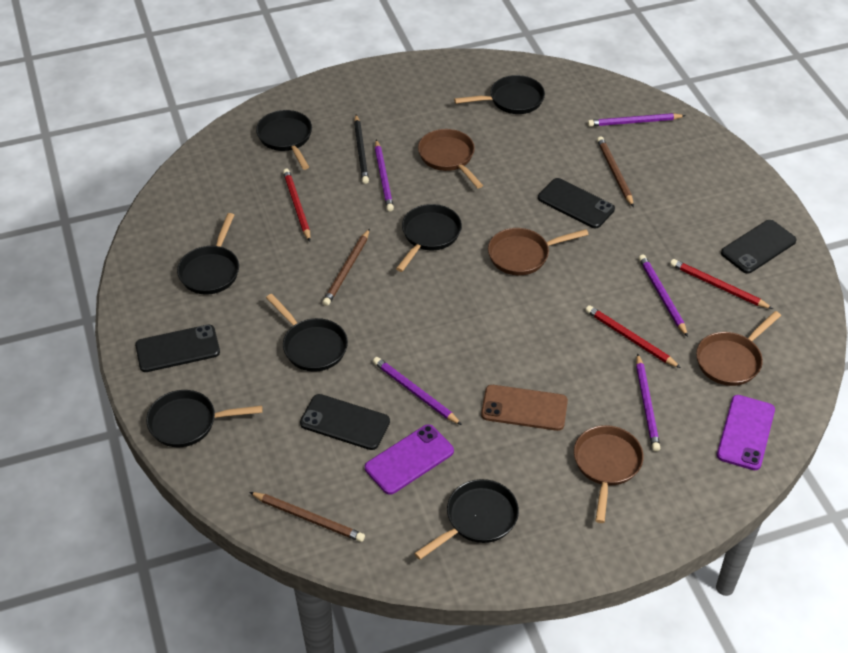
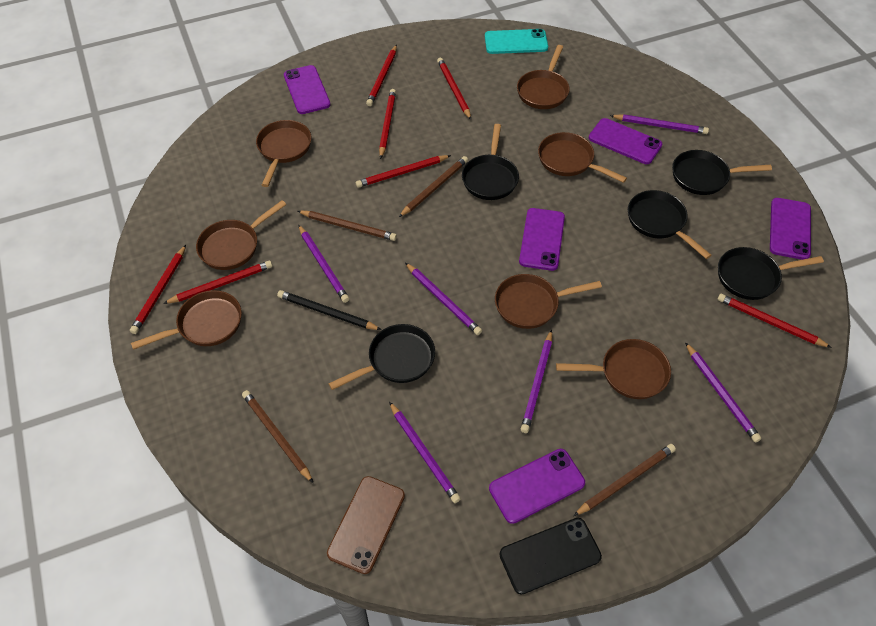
black pan: [146,390,263,447] [177,213,239,295] [256,110,312,170] [266,294,348,372] [396,204,462,272] [414,479,519,560] [454,75,545,114] = 7 -> [328,324,435,390] [462,124,519,200] [628,190,712,259] [672,150,772,195] [718,247,824,300] = 5
black phone: [135,325,220,372] [300,394,390,450] [538,178,615,228] [721,220,797,274] = 4 -> [499,518,602,595] = 1
brown pan: [418,129,483,188] [488,228,589,275] [574,425,644,523] [696,311,781,386] = 4 -> [131,290,242,350] [196,200,286,270] [256,120,311,187] [495,274,602,329] [517,45,570,109] [538,132,627,183] [556,339,671,399] = 7
brown pencil: [249,492,365,542] [322,229,370,306] [597,136,634,207] = 3 -> [242,390,313,483] [298,211,397,241] [399,156,468,217] [574,444,676,516] = 4
purple pencil: [373,357,462,425] [375,140,394,211] [588,113,686,127] [636,353,660,451] [639,255,688,337] = 5 -> [299,225,349,303] [389,402,461,503] [405,263,482,335] [521,330,552,433] [610,114,709,134] [685,342,761,442] = 6
purple phone: [365,424,454,495] [717,395,775,470] = 2 -> [284,65,330,114] [489,449,585,524] [519,208,565,271] [589,118,662,164] [770,198,811,260] = 5
red pencil: [283,169,311,241] [585,305,681,368] [670,259,773,309] = 3 -> [130,245,186,334] [163,261,272,304] [356,155,451,188] [366,45,397,106] [379,89,396,159] [437,58,471,120] [718,294,832,348] = 7
turquoise phone: none = 0 -> [485,29,548,54] = 1

